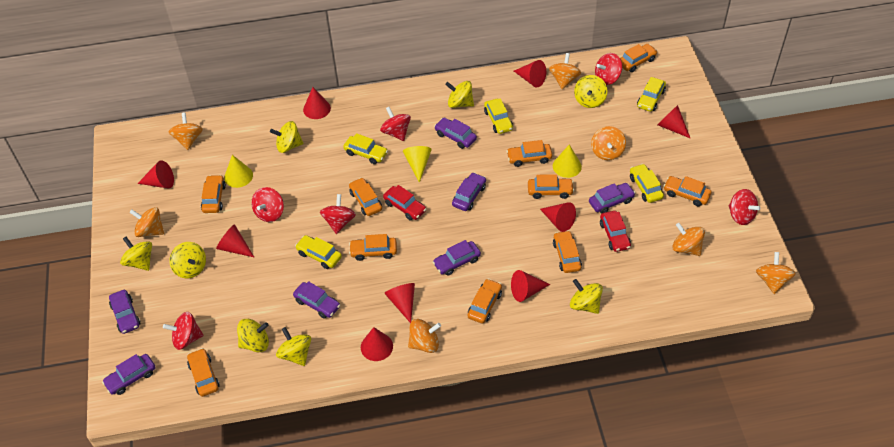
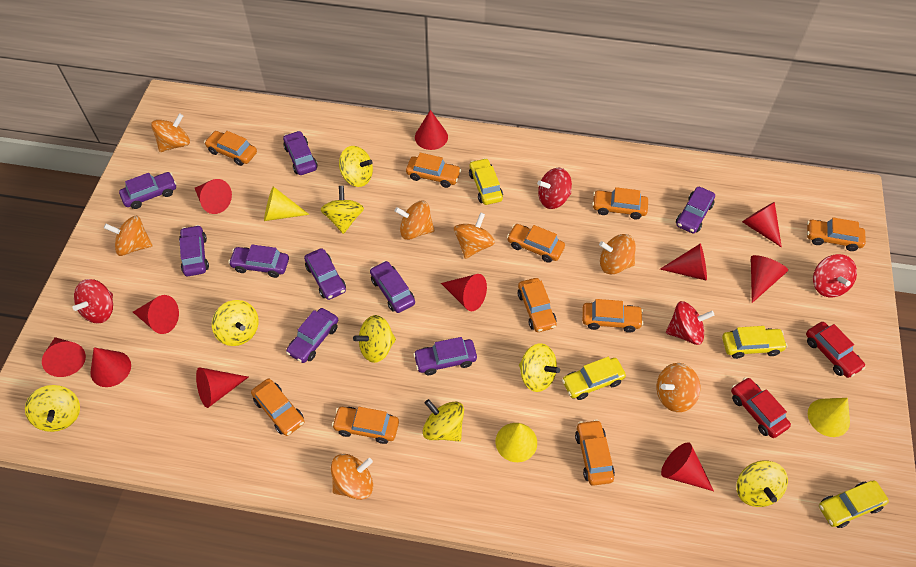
purple car: [102,354,155,395] [109,290,141,334] [293,281,340,319] [433,240,481,276] [434,118,477,149] [452,172,486,211] [589,183,635,214] = 7 -> [119,172,177,209] [179,225,209,276] [228,245,289,278] [283,131,318,175] [286,308,338,363] [304,248,346,300] [370,261,415,313] [413,337,477,375] [676,187,715,233] = 9
red cone: [137,160,174,188] [216,224,254,257] [303,87,331,119] [361,327,393,361] [384,283,415,323] [511,270,550,302] [514,60,546,87] [540,202,576,232] [657,105,690,138] = 9 -> [42,337,86,377] [90,347,131,387] [133,295,179,334] [195,179,232,214] [196,367,249,408] [415,110,448,150] [441,274,487,311] [660,244,707,281] [661,442,714,491] [742,202,782,247] [751,255,788,303] = 11
red spinning top: [163,312,204,350] [252,187,284,222] [320,194,356,234] [380,107,411,141] [595,53,622,85] [729,189,760,225] = 6 -> [72,279,113,324] [537,168,572,209] [666,301,714,345] [813,254,857,297] = 4
yellow car: [295,235,342,269] [343,133,388,164] [484,98,513,134] [630,164,664,203] [637,77,666,112] = 5 -> [469,158,503,205] [562,357,626,400] [722,326,788,359] [819,480,889,528] = 4

